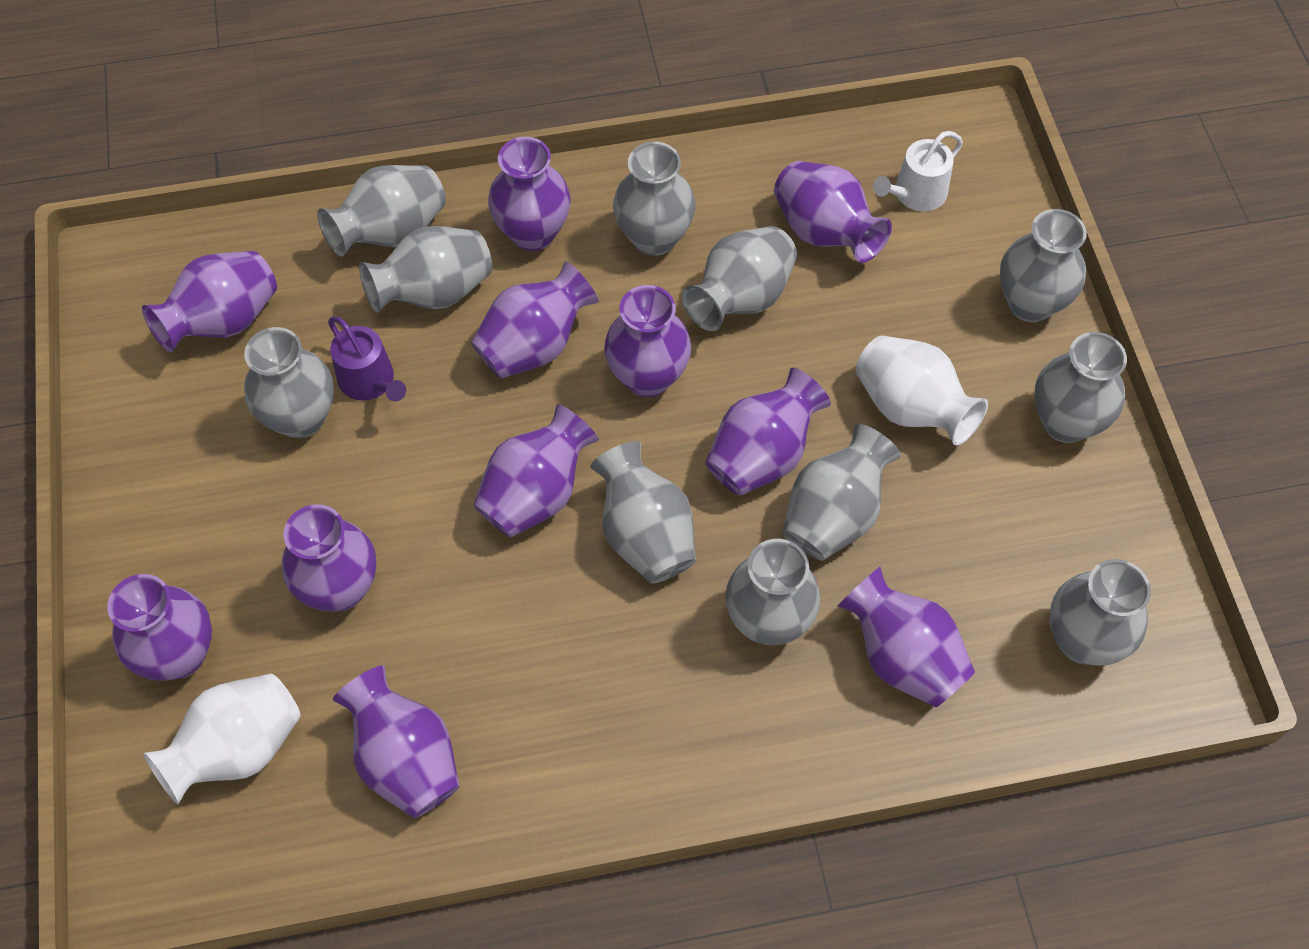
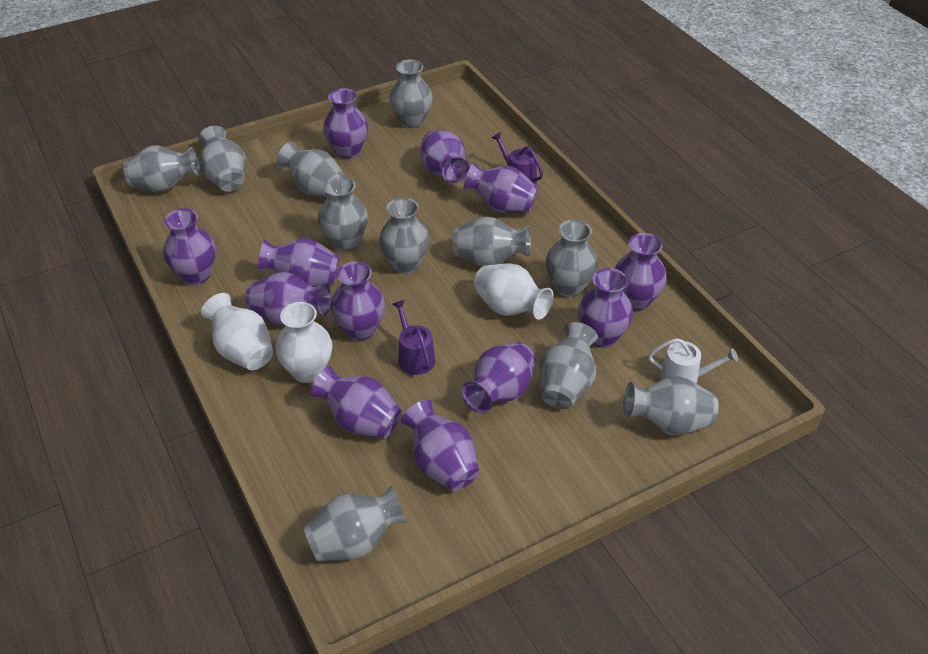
purple vase: [107,574,212,681] [142,251,277,352] [282,504,376,611] [333,665,460,818] [471,261,599,379] [474,404,599,537] [488,137,571,251] [604,285,691,397] [705,368,831,496] [774,161,892,263] [838,567,975,707] = 11 -> [163,208,216,285] [245,272,331,325] [258,238,339,287] [310,366,402,438] [323,88,368,159] [331,261,385,341] [401,399,480,491] [420,130,469,183] [461,342,535,414] [463,162,538,213] [578,268,633,348] [615,233,667,311] = 12
purple watering can: [328,316,406,401] = 1 -> [392,300,435,375] [492,132,543,185] = 2
white vase: [143,674,301,805] [856,335,988,445] = 2 -> [201,293,273,370] [275,302,332,383] [474,263,554,320] = 3

